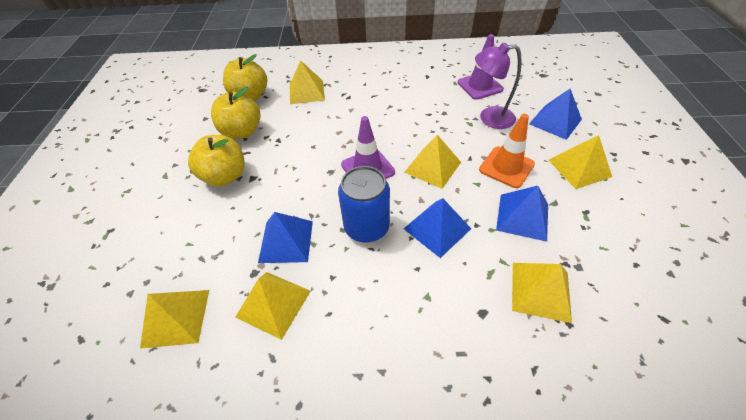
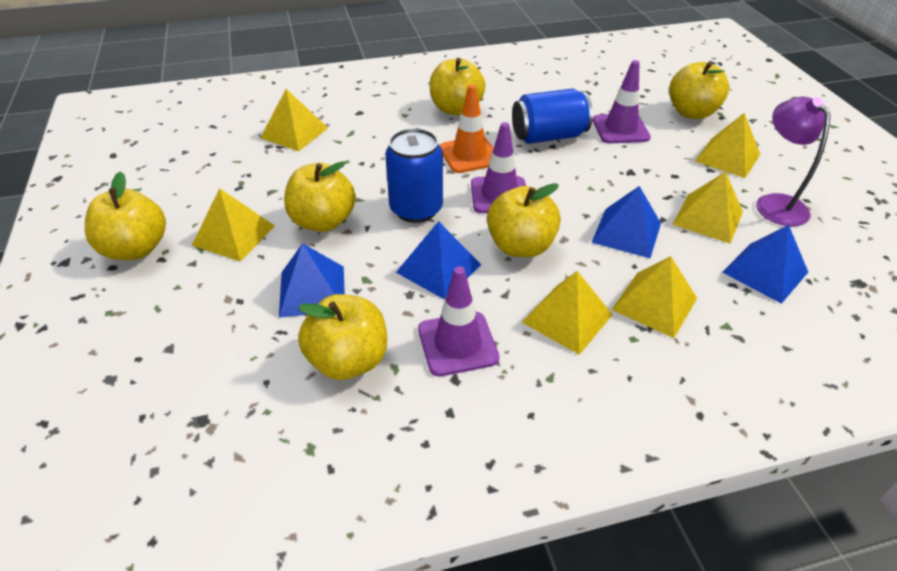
blue can: [338,166,390,242] = 1 -> [385,128,443,223] [512,89,593,144] = 2
purple traffic cone: [341,116,395,179] [457,34,504,100] = 2 -> [418,266,499,376] [471,122,526,213] [593,60,651,143] = 3
yellow apple: [188,135,245,186] [211,87,260,139] [223,54,267,101] = 3 -> [85,172,166,260] [284,161,356,232] [298,294,387,380] [430,58,485,115] [487,183,561,257] [669,61,729,119] = 6

